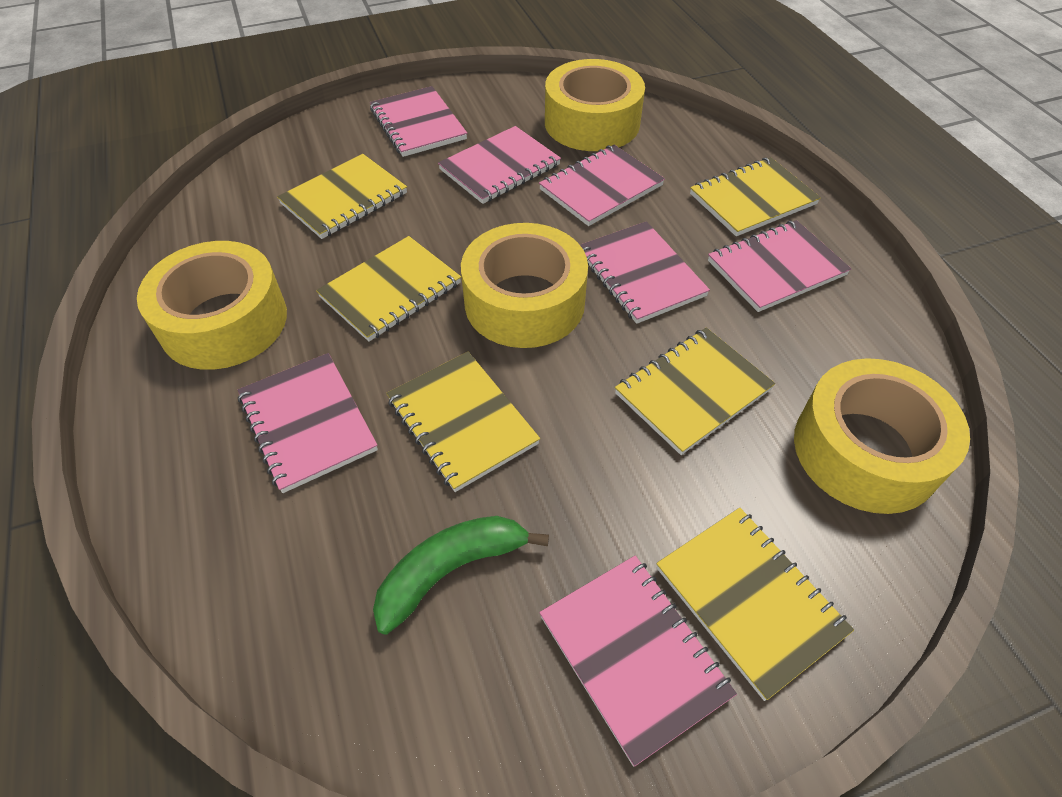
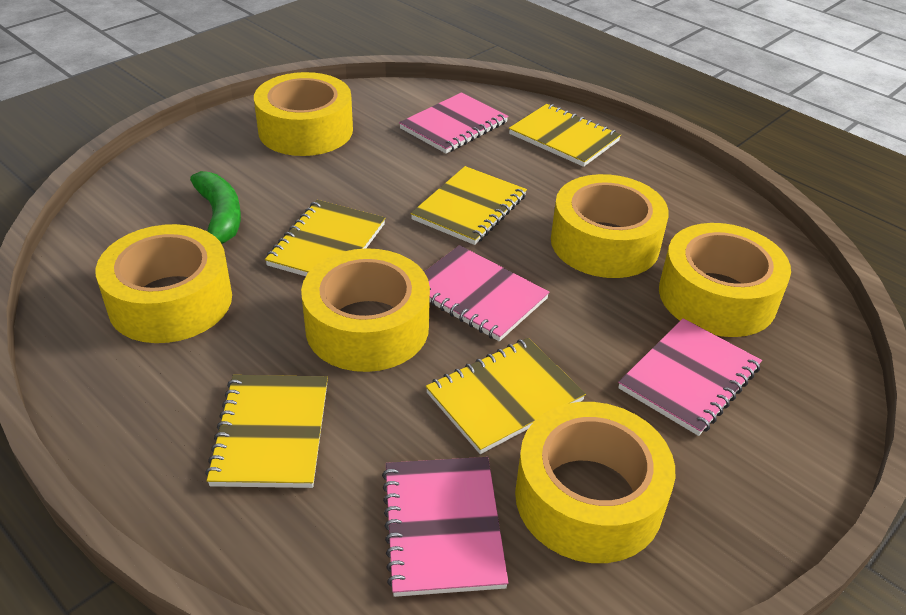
pink notebook: [238,353,378,493] [370,86,467,157] [438,126,561,204] [539,145,665,226] [539,556,737,766] [580,221,710,324] [708,220,851,312] = 7 -> [382,457,509,597] [399,92,508,154] [424,245,550,341] [618,318,762,436] = 4
yellow notebook: [277,154,407,239] [316,236,461,342] [386,352,540,492] [615,328,776,455] [656,508,854,701] [690,157,821,236] = 6 -> [205,375,328,488] [265,200,385,276] [411,166,527,245] [426,338,586,454] [509,104,621,167] = 5
yellow tape: [137,241,287,370] [461,223,588,348] [545,59,645,151] [794,358,970,514] = 4 -> [96,224,232,343] [254,72,353,156] [301,248,430,372] [515,402,675,563] [551,174,669,278] [659,223,791,337] = 6

